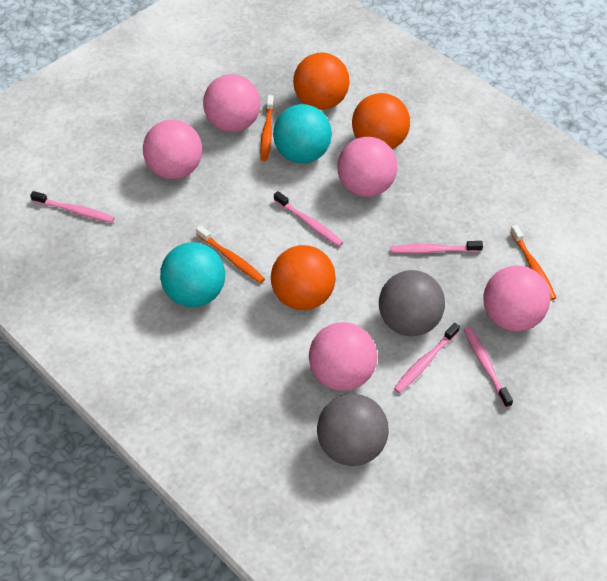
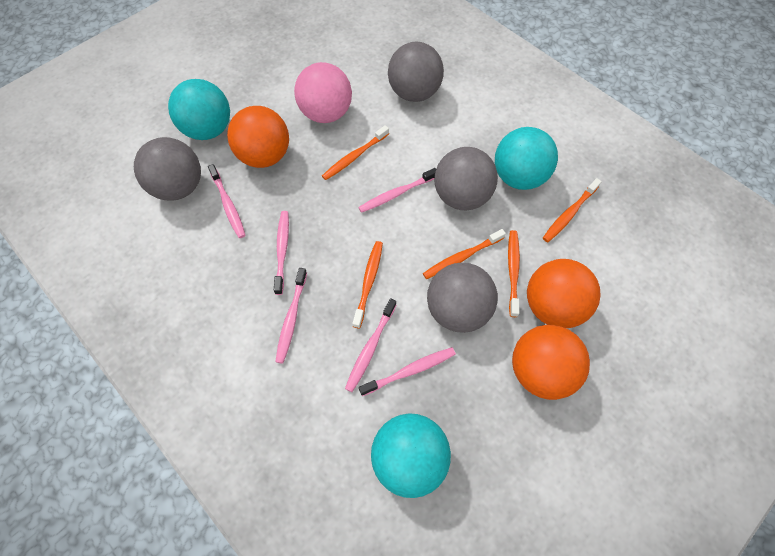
grey ball: [317,394,389,466] [379,270,445,336] = 2 -> [134,137,201,201] [388,42,444,102] [427,263,498,333] [434,147,498,210] = 4
orange toothbrush: [196,225,265,283] [260,95,274,161] [510,225,556,301] = 3 -> [322,125,389,180] [352,241,383,329] [423,229,506,279] [508,230,520,317] [543,178,602,242] = 5
pink ball: [143,120,202,179] [203,74,261,132] [309,322,377,391] [337,137,397,197] [483,266,551,332] = 5 -> [294,62,352,123] = 1
pink toothbrush: [30,191,115,223] [274,191,344,247] [390,241,483,253] [394,323,460,393] [464,327,513,408] = 5 -> [208,164,246,238] [274,211,289,295] [275,268,307,364] [345,298,396,392] [358,168,436,213] [359,347,456,396] = 6
turquoise ball: [160,242,225,307] [273,104,332,163] = 2 -> [168,79,230,140] [371,413,451,498] [495,127,558,190] = 3

